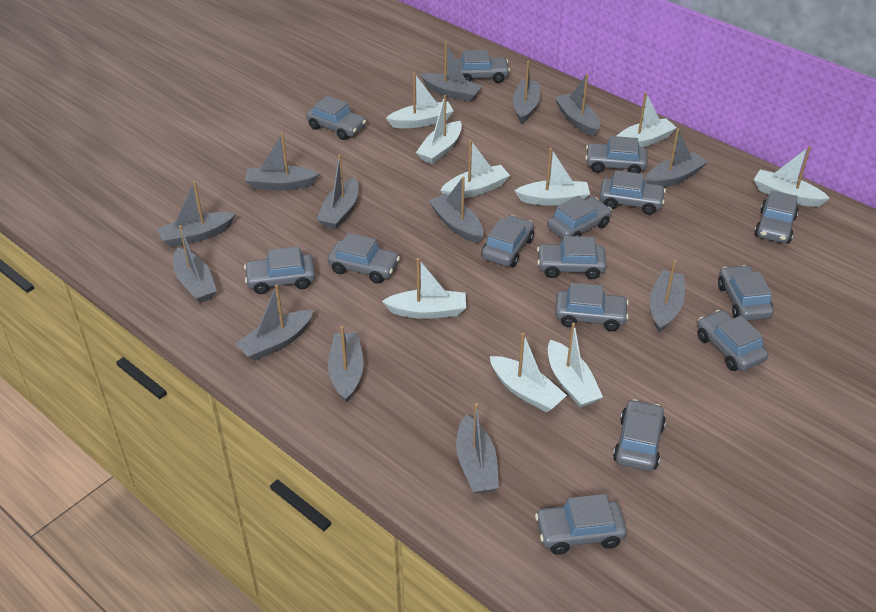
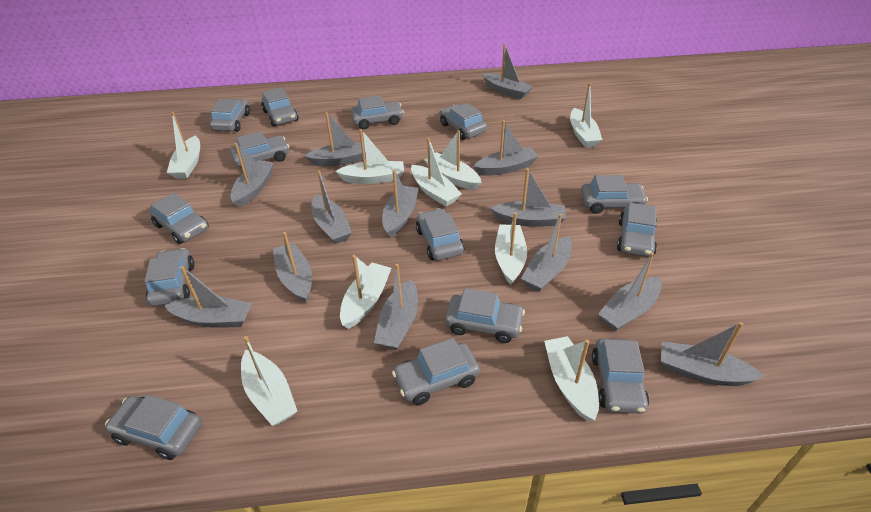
grey car: [244,247,315,294] [306,96,366,140] [328,233,400,284] [456,50,510,83] [481,215,534,267] [535,494,627,555] [537,236,607,279] [547,196,612,239] [555,283,629,331] [585,136,647,174] [599,170,666,215] [613,399,666,471] [697,310,768,371] [718,265,774,321] [754,190,799,244] = 15 -> [105,395,202,460] [145,248,195,306] [149,193,209,244] [210,99,250,132] [230,131,289,167] [261,87,298,127] [351,95,404,129] [392,338,480,405] [416,208,465,260] [440,103,487,140] [445,288,525,343] [581,175,648,214] [592,338,649,414] [617,203,657,257] = 14

